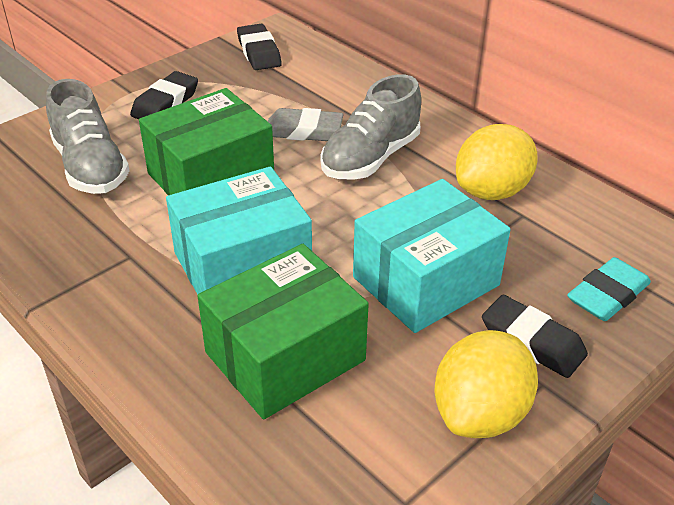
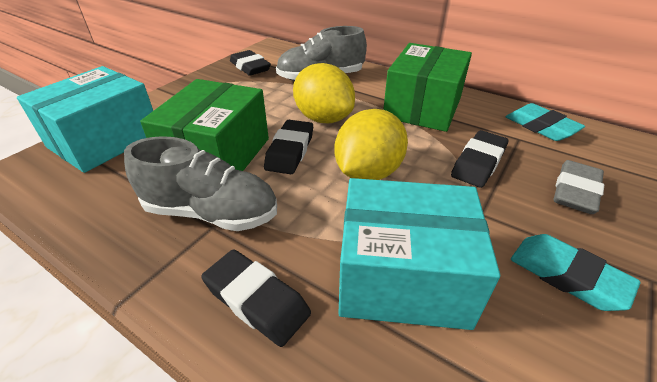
black eraser: [130,71,198,119] [237,24,282,70] [482,295,588,378] = 3 -> [201,249,311,347] [230,50,271,76] [264,120,313,174] [451,130,508,188] = 4
turquoise eraser: [567,257,651,321] = 1 -> [506,103,585,141] [511,234,641,311] = 2

